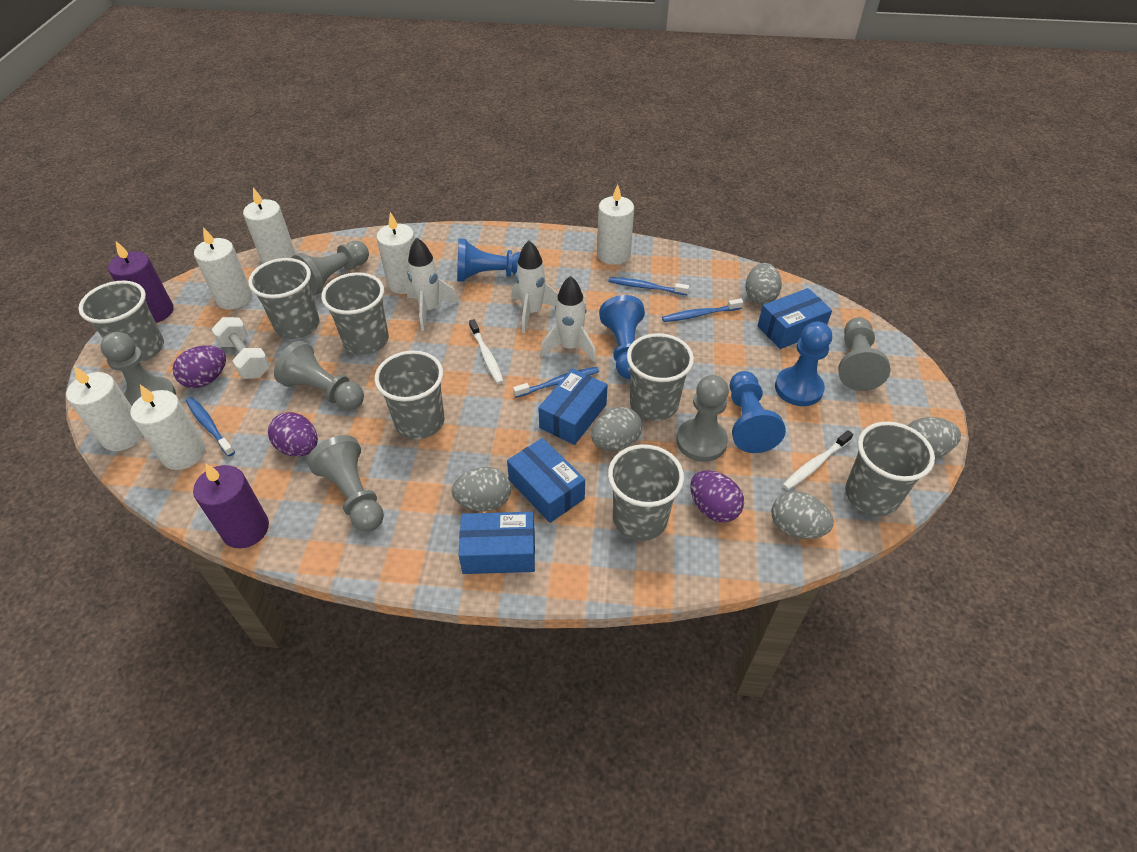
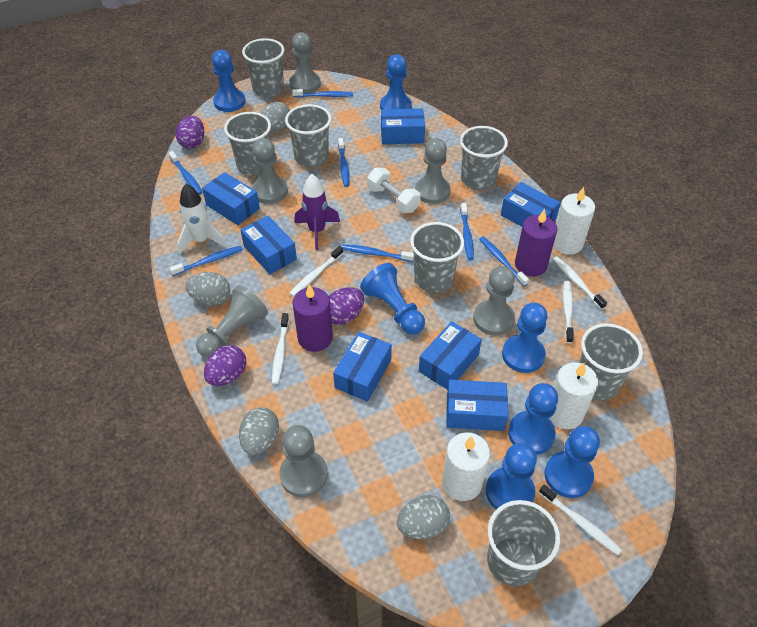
blue box: [459,512,535,574] [507,438,585,523] [538,368,608,445] [757,288,832,349] = 4 -> [202,172,260,225] [241,215,297,274] [333,332,392,402] [381,108,425,144] [419,321,482,390] [446,380,508,431] [501,182,561,227] = 7
blue pawn: [457,238,521,282] [599,295,645,379] [730,371,786,453] [775,322,832,406] = 4 -> [212,50,246,112] [360,263,425,334] [380,54,412,109] [486,443,537,510] [502,303,548,373] [508,383,558,455] [544,426,600,498] = 7
blue toothbrush: [186,397,235,456] [513,367,599,398] [608,277,689,295] [662,299,743,322] = 4 -> [169,151,203,195] [170,246,243,276] [292,89,353,97] [338,138,349,187] [342,244,414,262] [460,203,474,260] [479,236,529,286] = 7
grey egg: [451,467,511,511] [591,407,642,451] [746,263,782,305] [771,491,834,539] [907,417,961,458] = 5 -> [185,272,230,305] [239,407,279,455] [261,102,290,131] [396,495,450,539] = 4
purple rocket: none = 0 -> [294,174,340,250] = 1
white candle: [66,366,143,451] [130,385,206,470] [194,227,252,309] [243,187,296,263] [376,212,415,294] [597,184,634,265] = 6 -> [442,432,490,501] [549,362,598,429] [553,187,595,255] = 3
white rocket: [406,237,459,331] [511,240,558,333] [540,276,596,363] = 3 -> [177,184,226,254] = 1
white toothbrush: [469,319,504,384] [783,430,853,490] = 2 -> [272,313,289,384] [289,246,343,297] [539,484,622,555] [553,257,607,309] [563,280,574,343] = 5

